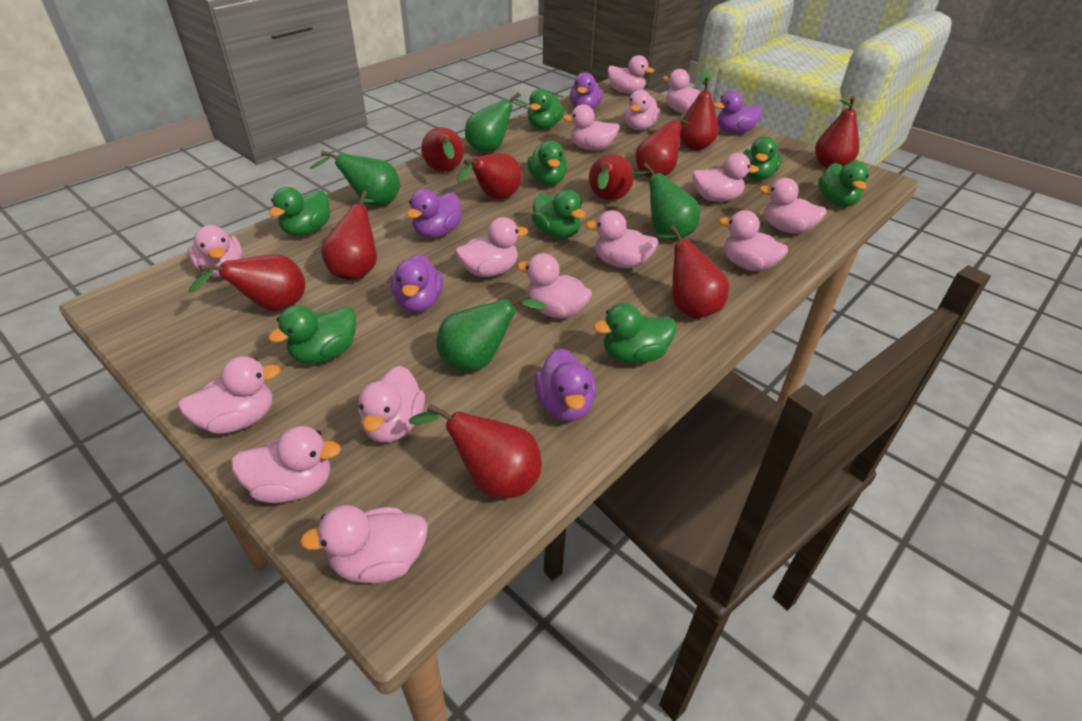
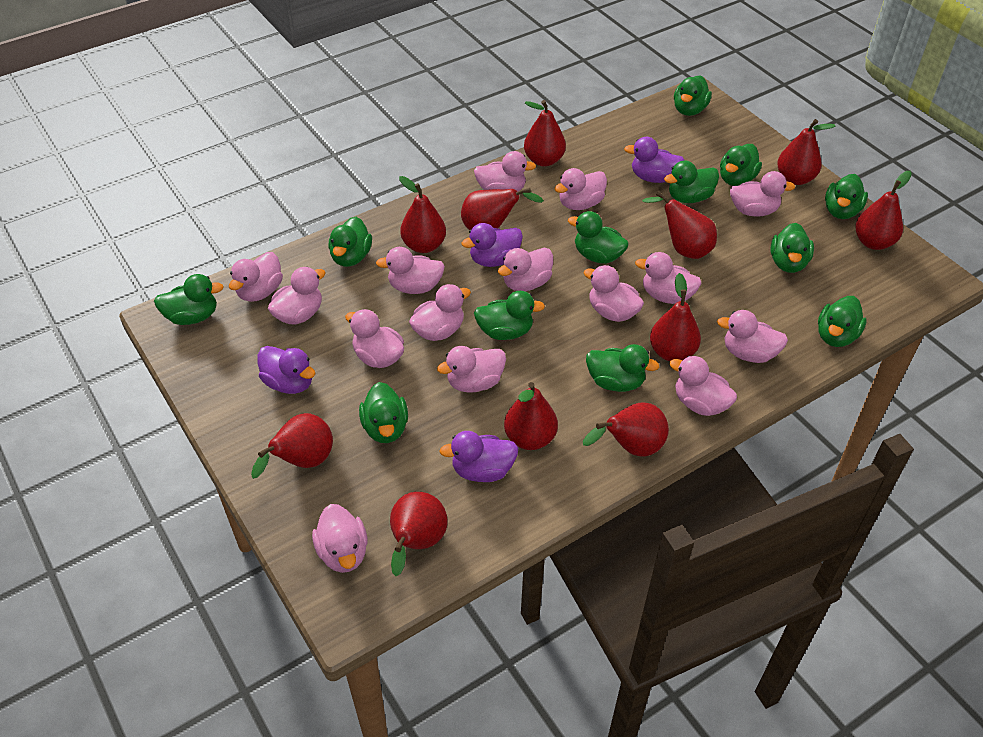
green duck: [268,305,356,364] [269,187,331,236] [527,141,568,185] [528,88,564,129] [531,190,586,238] [593,303,676,364] [743,136,782,180] [818,161,869,207] = 8 -> [154,274,224,325] [328,217,372,267] [359,382,408,443] [474,291,545,340] [568,211,629,264] [586,344,659,392] [664,161,719,203] [674,75,712,116] [720,144,762,186] [771,223,814,273] [818,296,867,347] [825,174,868,219] = 12
green pear: [310,150,400,206] [437,292,547,371] [465,92,529,153] [631,163,700,241] = 4 -> none = 0
purple duck: [391,254,443,313] [406,189,462,238] [534,348,596,422] [570,72,603,109] [714,91,763,133] = 5 -> [257,346,316,394] [439,431,518,482] [461,223,523,267] [624,137,685,183] = 4
red pear: [188,254,305,311] [321,191,377,280] [409,403,542,498] [421,127,464,172] [457,153,522,199] [589,154,634,200] [636,112,688,178] [657,226,729,319] [680,70,719,150] [815,96,859,168] = 10 -> [251,413,333,479] [390,492,448,576] [399,176,446,253] [461,188,544,230] [504,382,558,450] [524,100,566,166] [583,402,669,457] [642,191,717,259] [650,273,701,361] [777,119,835,185] [855,171,912,250] = 11

